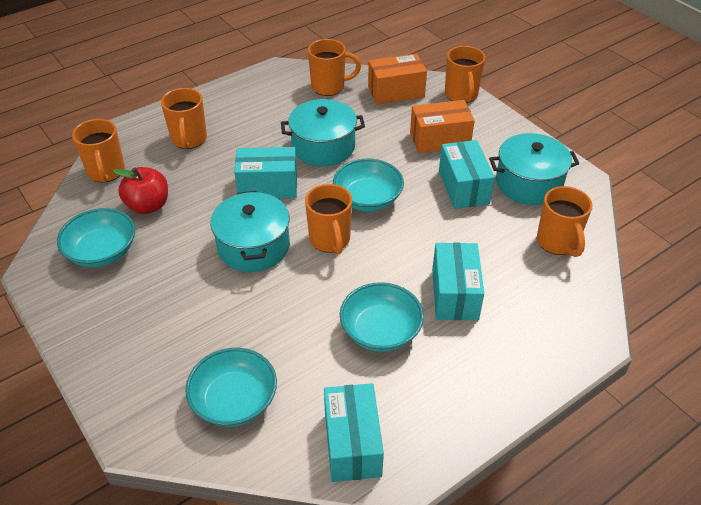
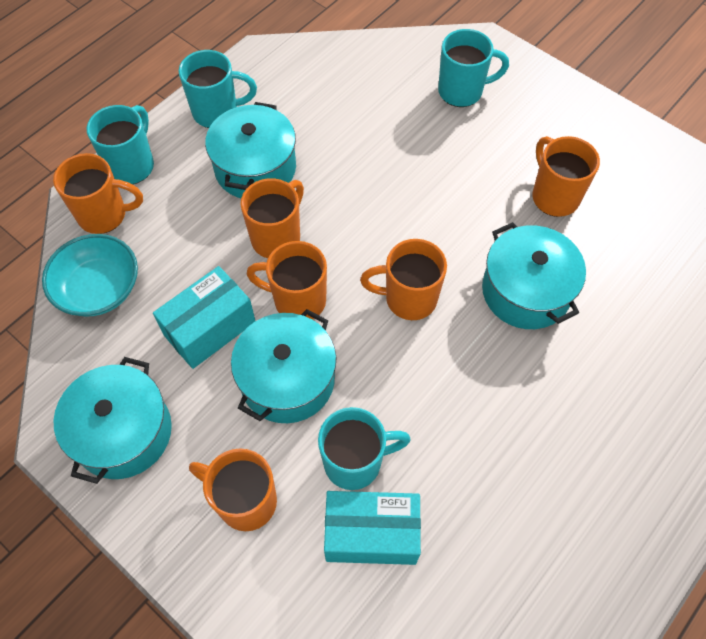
orange box: [368,54,427,105] [410,100,475,153] = 2 -> none = 0
red apple: [113,167,168,214] = 1 -> none = 0
turquoise bowl: [57,208,135,267] [185,348,277,427] [333,159,404,211] [340,282,424,352] = 4 -> [42,234,138,317] = 1
turquoise box: [234,147,297,198] [324,383,384,482] [432,243,484,320] [439,140,495,209] = 4 -> [153,266,255,369] [324,491,421,565] = 2
turquoise mug: none = 0 -> [87,105,154,184] [179,50,257,128] [318,407,411,490] [438,29,509,107] = 4
turquoise pot: [210,191,290,272] [281,99,365,166] [489,133,579,205] = 3 -> [53,357,172,484] [205,102,296,198] [231,309,336,423] [482,222,586,329] = 4

